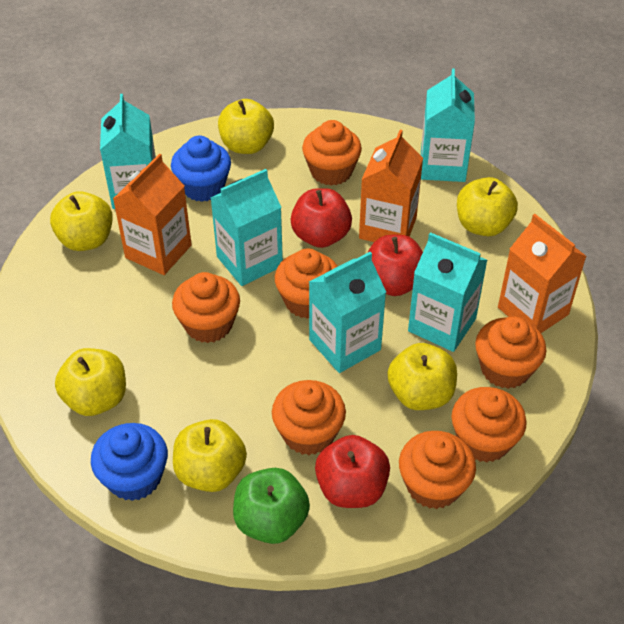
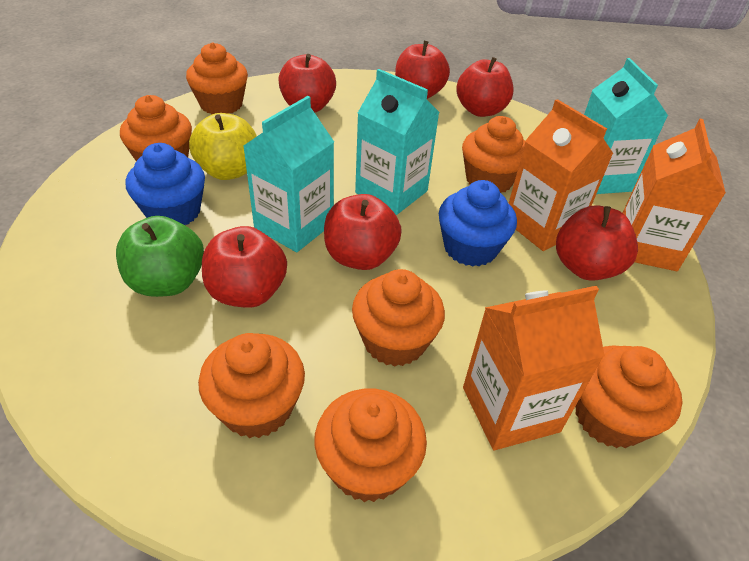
red apple: [291,188,352,248] [315,435,390,508] [368,235,423,296] = 3 -> [202,226,287,308] [278,54,336,113] [324,194,402,270] [395,41,450,99] [456,57,514,117] [556,205,638,281] = 6
turquoise carton: [100,94,156,209] [210,169,283,286] [309,252,386,373] [408,232,487,352] [421,68,475,182] = 5 -> [243,96,334,252] [355,69,440,215] [584,58,668,194] = 3
yellow apple: [50,191,113,251] [55,348,126,416] [173,419,247,492] [218,99,274,154] [388,343,457,410] [457,177,518,236] = 6 -> [189,113,257,180] = 1

